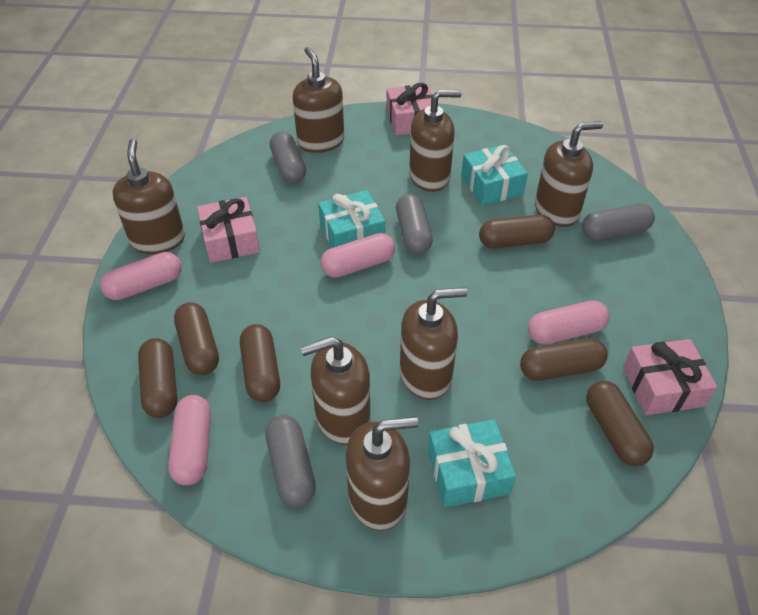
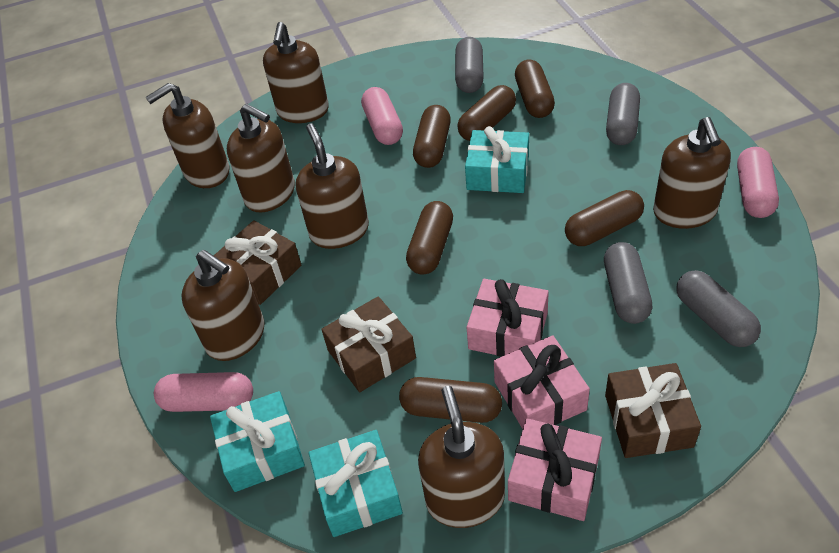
brown gift: none = 0 -> [214,220,301,305] [321,296,416,392] [605,363,701,458] = 3
pink capsule: [100,252,182,300] [168,395,211,485] [321,233,395,278] [528,301,610,345] = 4 -> [154,372,253,412] [361,87,403,145] [737,147,779,218] = 3

